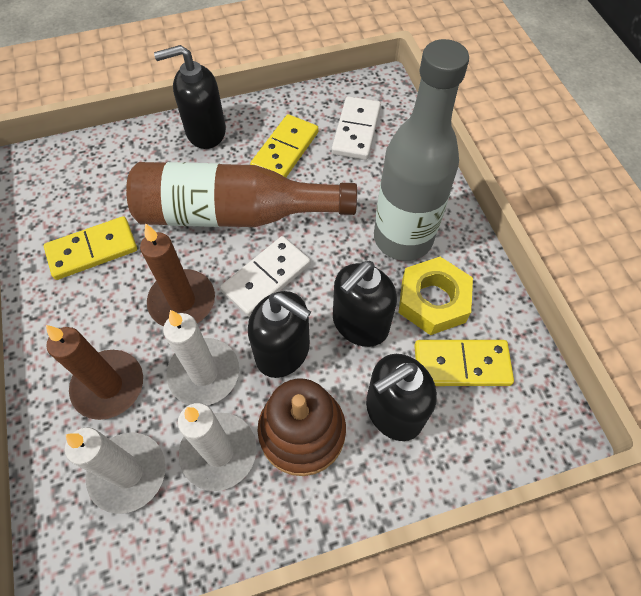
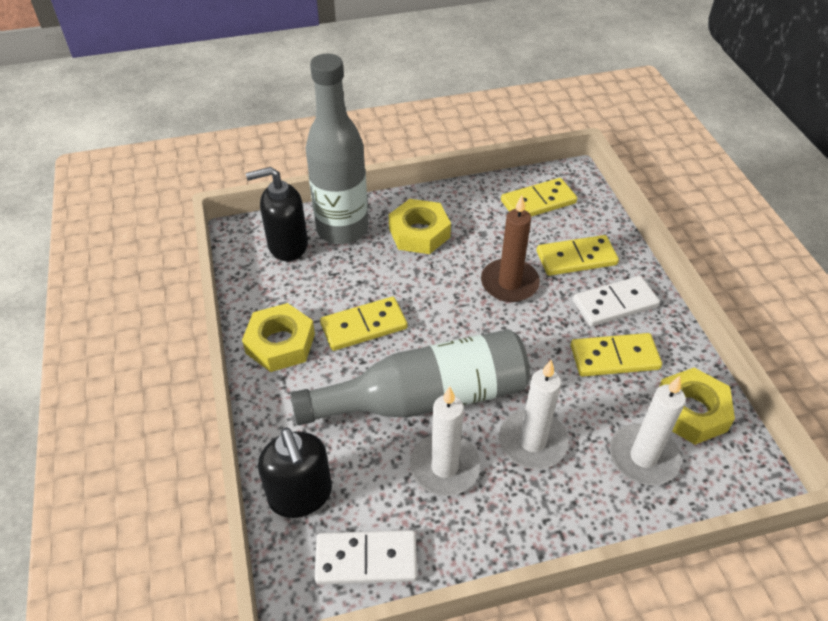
black soap dispenser: [154,45,226,149] [248,291,311,378] [333,261,397,347] [366,354,437,441] = 4 -> [246,167,308,261] [258,428,332,518] = 2
brown bottle: [126,162,357,227] = 1 -> none = 0
brown candle: [46,325,143,420] [140,223,215,326] = 2 -> [481,196,540,302] = 1
brown stacking toy: [257,379,346,476] = 1 -> none = 0
grey bottle: [374,39,469,261] = 1 -> [291,329,530,425] [305,54,368,244] = 2
yellow domino: [44,216,137,280] [250,114,319,177] [414,340,514,386] = 3 -> [320,297,408,351] [501,178,577,217] [537,235,619,276] [571,333,662,377] = 4
yellow nut: [398,257,473,335] = 1 -> [242,303,315,372] [389,199,451,254] [659,368,735,445] = 3

